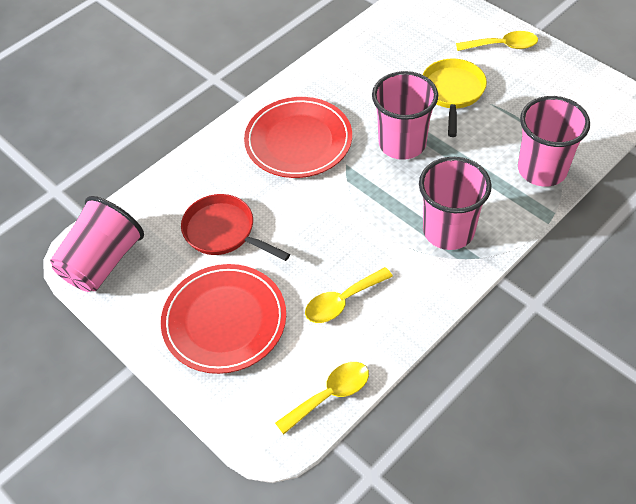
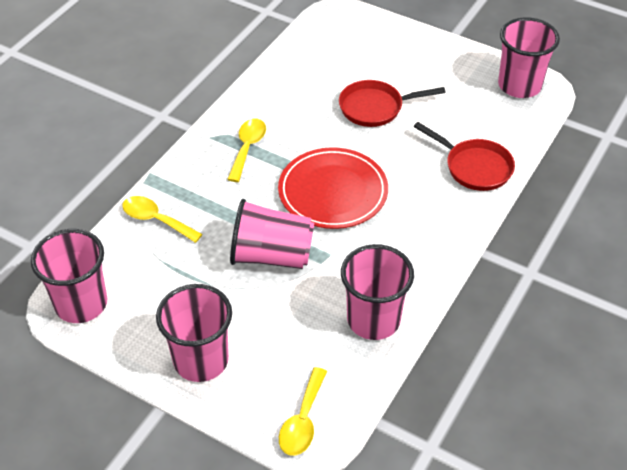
pink cup: [50,196,144,292] [372,71,438,160] [419,157,492,250] [518,96,590,186] = 4 -> [31,229,108,323] [156,284,232,382] [230,199,314,269] [341,244,414,340] [498,17,560,98] = 5
red pan: [181,194,290,261] = 1 -> [339,80,446,127] [414,122,515,191] = 2
red plate: [161,264,286,374] [244,97,352,178] = 2 -> [278,147,388,229] = 1
yellow pan: [422,59,487,137] = 1 -> none = 0

